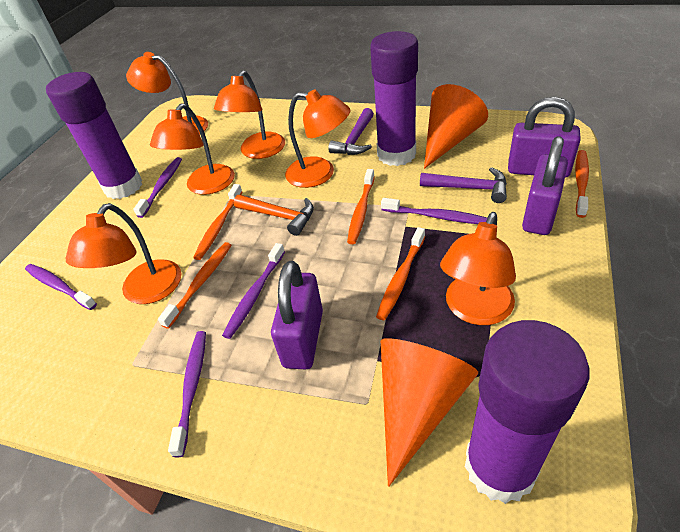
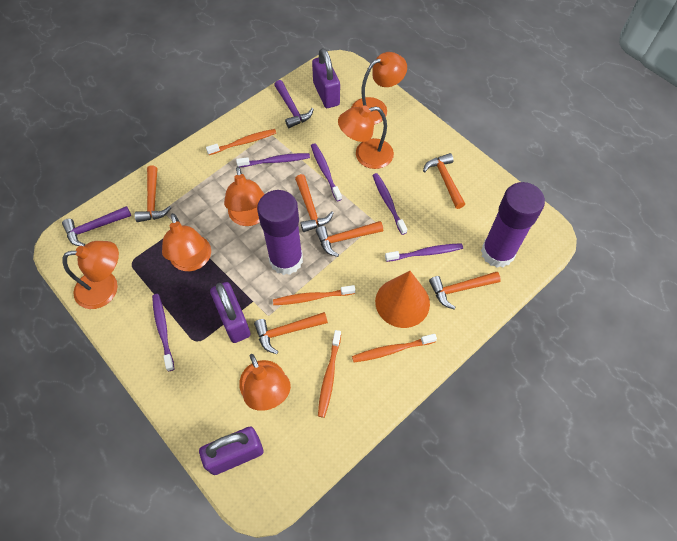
orange cone: [381,338,478,487] [424,84,488,169] = 2 -> [375,271,430,328] = 1
orange hammer: [234,195,314,236] = 1 -> [135,165,171,222] [254,312,328,354] [295,174,334,232] [316,221,383,257] [423,153,465,209] [429,272,501,310] = 6
orange toothbrush: [158,242,232,329] [193,184,242,260] [347,169,375,244] [376,227,425,320] [575,150,589,218] = 5 -> [206,129,276,155] [273,285,355,305] [318,330,341,418] [352,334,437,362] = 4
purple glue stick: [46,72,142,199] [370,31,418,166] [465,320,589,504] = 3 -> [257,190,303,275] [481,182,545,268] = 2

